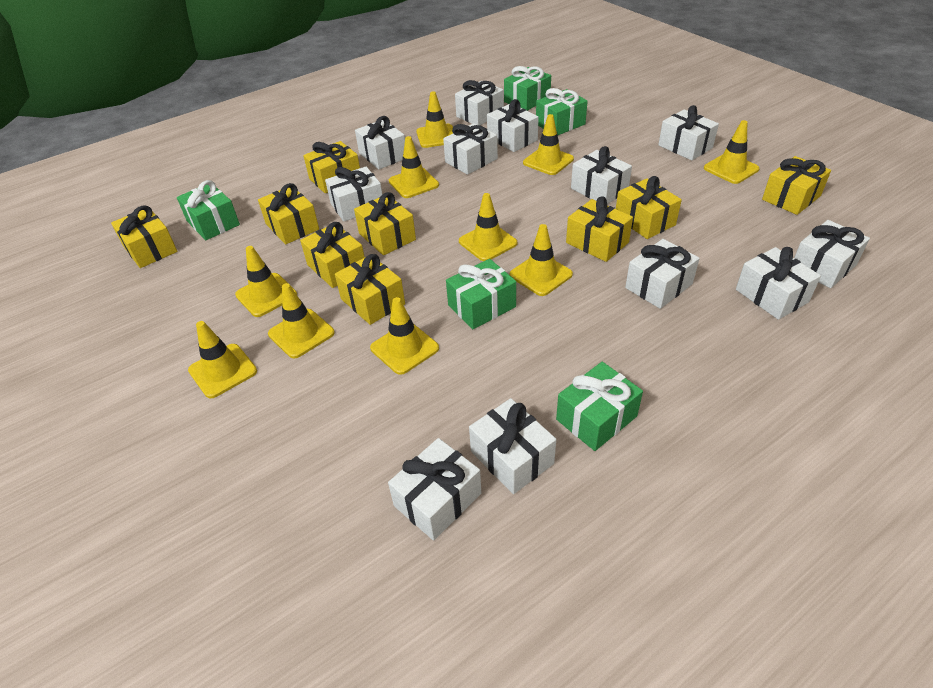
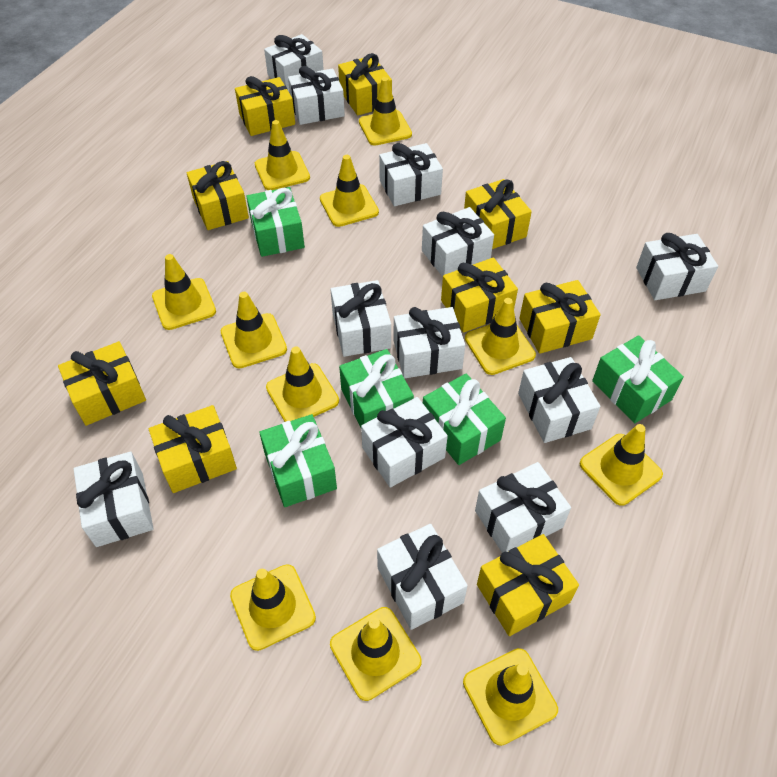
yellow traffic cone: [188,321,257,398] [235,246,297,317] [268,283,335,358] [370,297,439,375] [389,136,439,198] [416,91,453,148] [459,193,517,261] [510,224,573,296] [523,114,574,175] [704,120,760,184] = 10 -> [152,254,216,330] [221,292,287,369] [230,564,316,651] [255,120,310,190] [266,347,339,422] [320,155,379,227] [330,607,422,701] [359,77,412,146] [463,648,558,746] [465,298,536,375] [579,424,663,506] = 11

